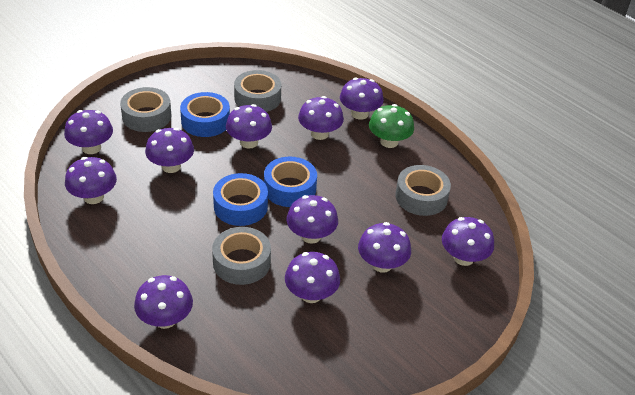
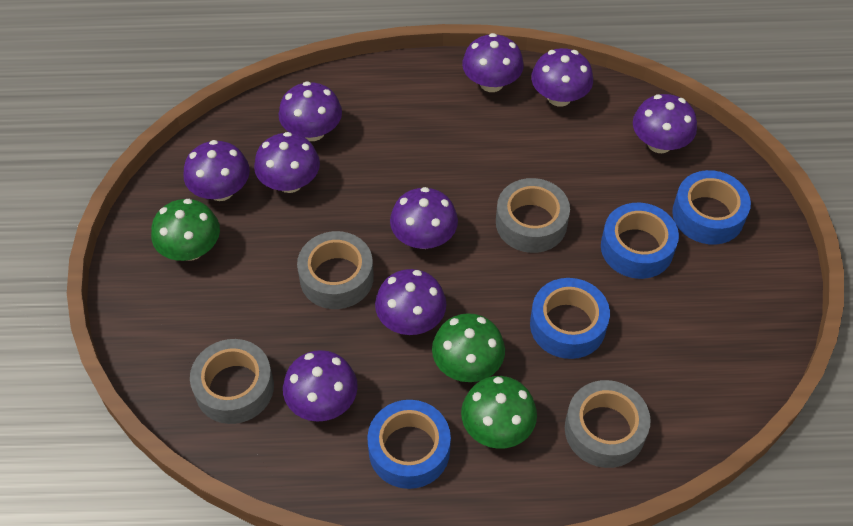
blue tape: [180,92,230,137] [213,173,268,226] [264,157,317,207] = 3 -> [367,400,451,489] [530,278,610,359] [601,203,679,279] [672,170,751,245] = 4
green mushroom: [369,104,414,148] = 1 -> [151,199,220,261] [432,313,505,382] [461,376,537,449] = 3
purple mushroom: [64,110,113,154] [65,157,117,204] [134,275,193,329] [145,128,194,173] [226,104,272,149] [285,252,340,303] [286,195,338,244] [298,96,344,140] [340,78,384,120] [358,222,411,273] [442,217,494,266] = 11 -> [184,140,250,201] [254,132,320,193] [278,81,342,141] [283,350,358,422] [375,269,446,335] [390,187,458,249] [462,33,524,92] [531,48,593,107] [633,94,697,153] = 9

